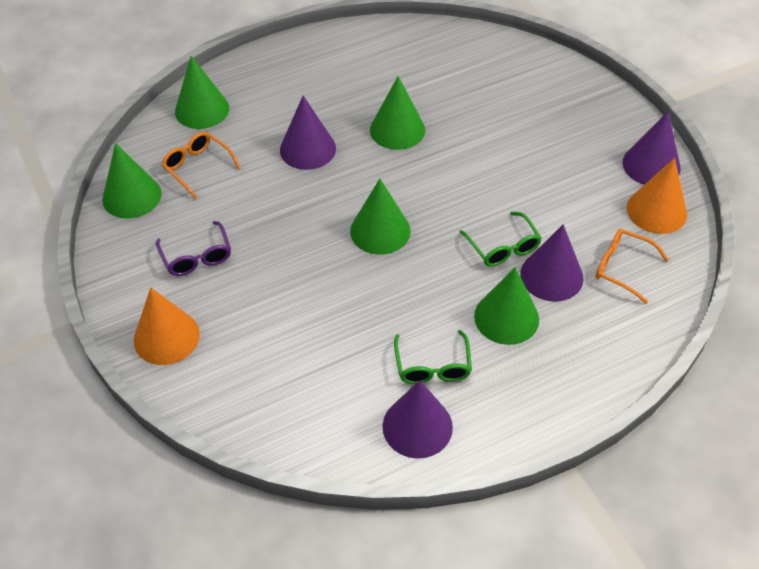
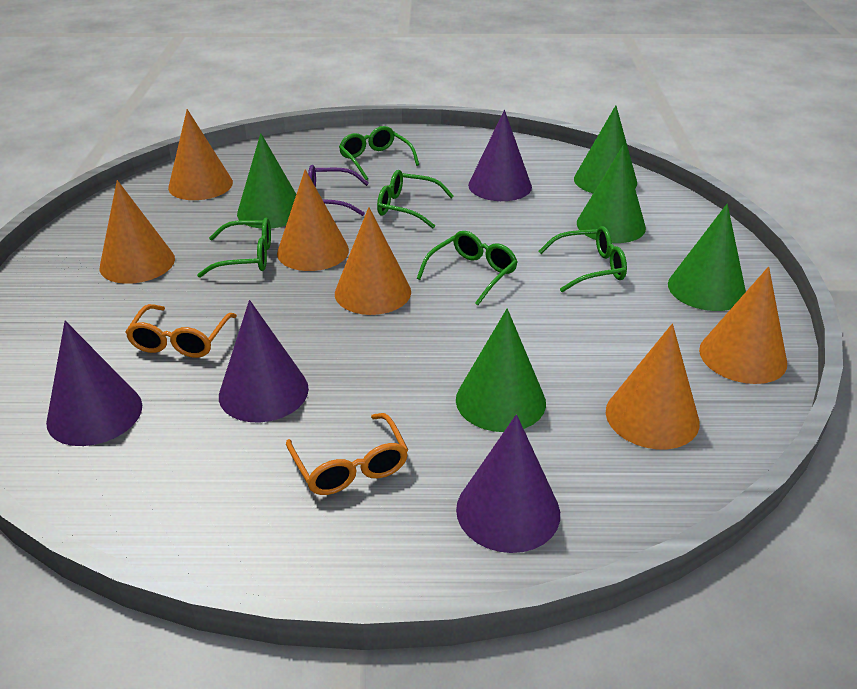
green glasses: [394,330,472,384] [460,212,542,267] = 2 -> [197,218,271,278] [339,126,419,180] [377,170,454,228] [416,231,518,305] [538,226,627,292] = 5
orange cone: [134,288,200,365] [627,158,687,234] = 2 -> [100,180,175,284] [168,109,233,200] [277,169,349,271] [335,207,411,315] [606,324,700,449] [699,266,787,384] = 6

